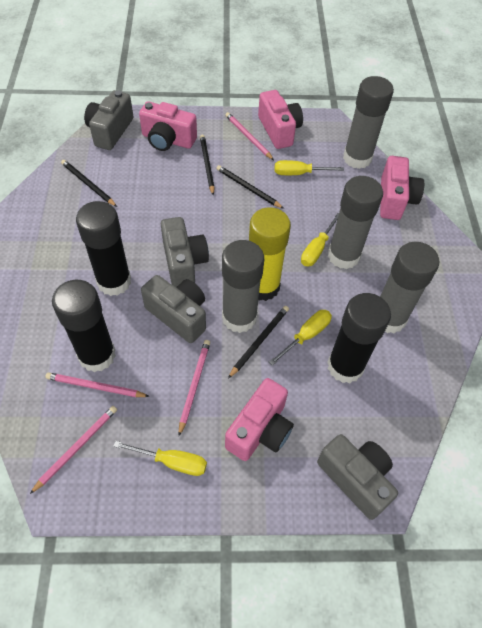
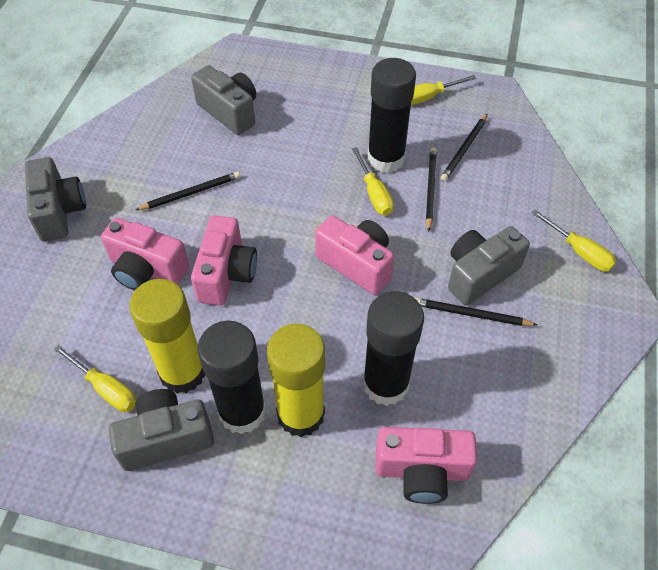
grey glue stick: [222,240,264,333] [328,176,383,269] [343,76,394,169] [380,242,439,333] = 4 -> none = 0
pink pencil: [30,406,117,494] [45,372,150,397] [179,340,210,436] [226,112,274,160] = 4 -> none = 0
yellow glue stick: [249,207,291,301] = 1 -> [129,279,206,394] [267,324,325,437] = 2

